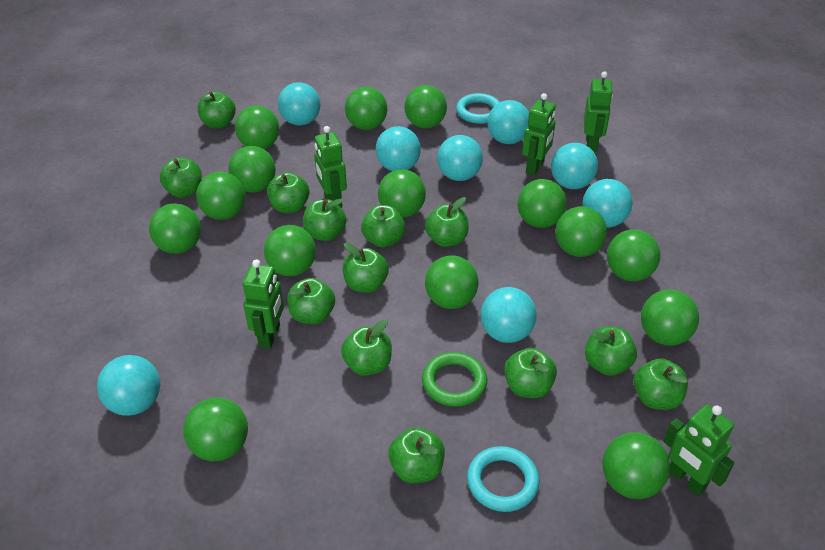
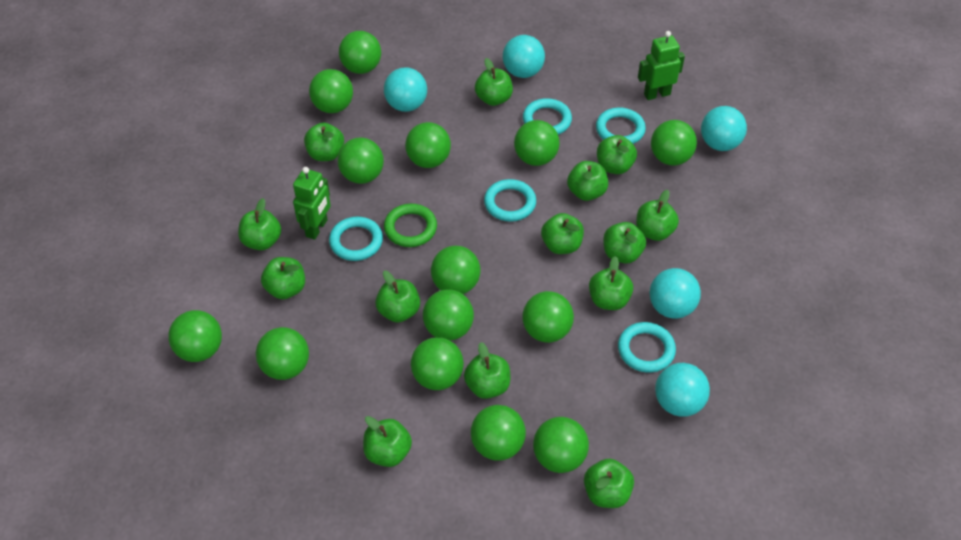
green apple: [160,157,202,198] [198,91,236,128] [267,172,309,213] [287,278,335,324] [303,199,346,241] [341,320,392,376] [343,243,389,293] [361,205,405,247] [388,427,445,483] [425,197,469,247] [504,348,557,398] [585,326,637,376] [633,358,688,410] = 13 -> [238,198,281,250] [261,257,305,299] [304,122,344,161] [363,416,412,467] [375,270,420,323] [464,342,510,399] [475,58,513,106] [541,213,584,254] [567,161,608,201] [584,459,634,508] [589,256,633,310] [597,135,637,174] [603,222,646,264] [636,190,679,241] = 14
green ball: [149,203,201,254] [183,397,248,461] [196,172,246,220] [228,146,276,193] [235,105,279,149] [264,225,316,276] [345,87,387,130] [378,169,426,217] [405,85,447,128] [425,256,479,309] [518,179,567,228] [555,206,607,257] [602,432,670,499] [607,229,660,281] [641,290,699,346] = 15 -> [168,310,222,362] [256,327,309,380] [309,69,353,113] [338,137,384,184] [339,31,381,74] [405,122,451,168] [411,337,464,390] [423,289,474,341] [431,246,480,294] [471,405,526,461] [514,120,560,166] [523,291,574,343] [533,417,589,473] [651,120,697,166] = 14
green robot: [243,260,284,349] [314,126,347,208] [522,93,556,175] [584,71,613,152] [663,404,735,496] = 5 -> [293,167,331,240] [638,31,685,100] = 2
turquoise ball: [97,355,160,416] [278,82,321,126] [376,126,421,171] [437,135,483,181] [481,287,537,343] [487,100,529,144] [551,143,598,189] [583,179,633,228] = 8 -> [384,67,427,112] [503,35,545,78] [650,268,701,319] [655,363,710,417] [701,106,747,151] = 5
turquoise ring: [456,93,500,124] [467,446,539,512] = 2 -> [329,217,383,261] [484,179,536,222] [523,98,572,135] [596,108,646,144] [618,322,676,373] = 5

